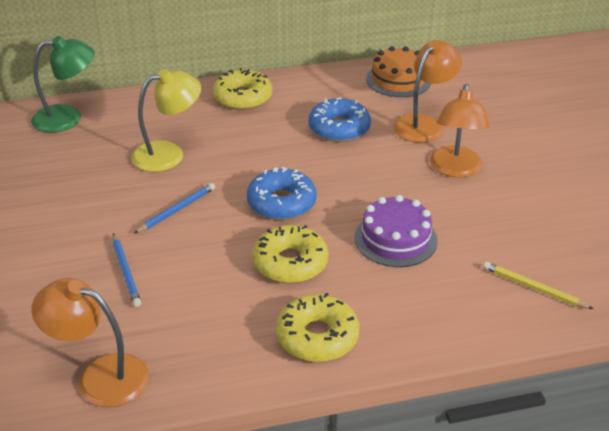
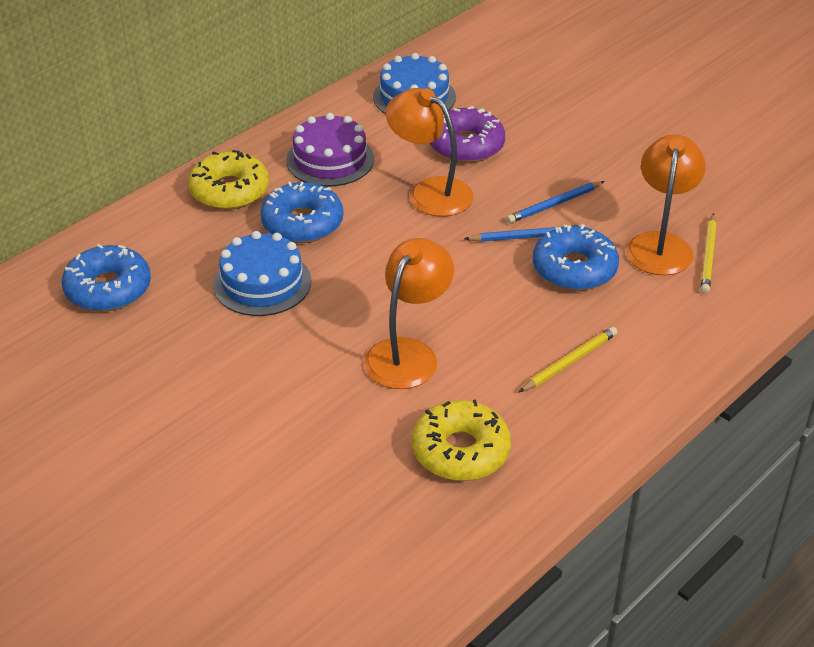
blue cake: none = 0 -> [213,231,311,316] [373,53,456,114] = 2
blue donut: [247,167,317,220] [308,97,371,142] = 2 -> [62,244,151,312] [261,182,343,243] [533,224,619,291] = 3
green lamp: [31,36,95,133] = 1 -> none = 0
orange cake: [366,46,431,97] = 1 -> none = 0
purple donut: none = 0 -> [430,106,505,163] = 1
yellow donut: [213,68,273,110] [252,225,329,283] [276,293,360,362] = 3 -> [188,150,269,210] [412,400,511,481] = 2
yellow lamp: [131,69,201,172] = 1 -> none = 0
yellow pencil: [483,262,594,309] = 1 -> [519,327,618,392] [701,213,717,294] = 2

